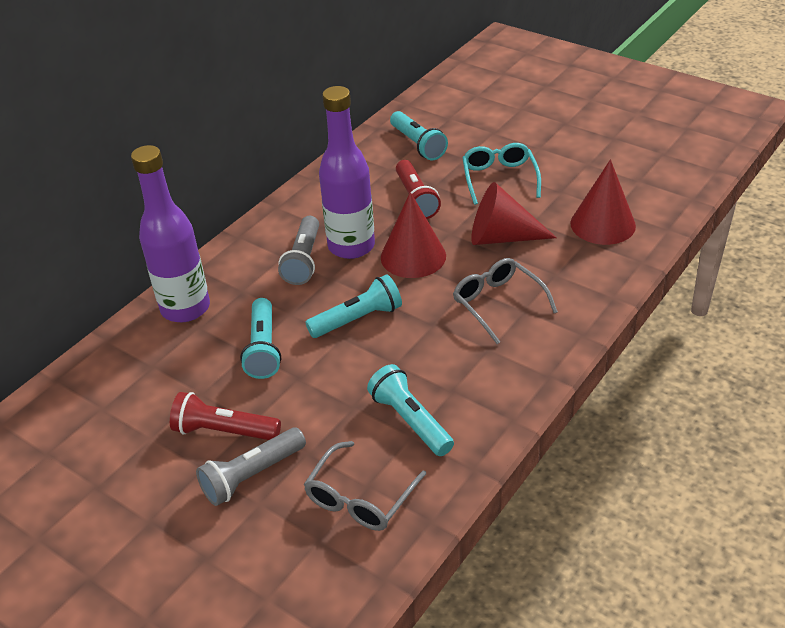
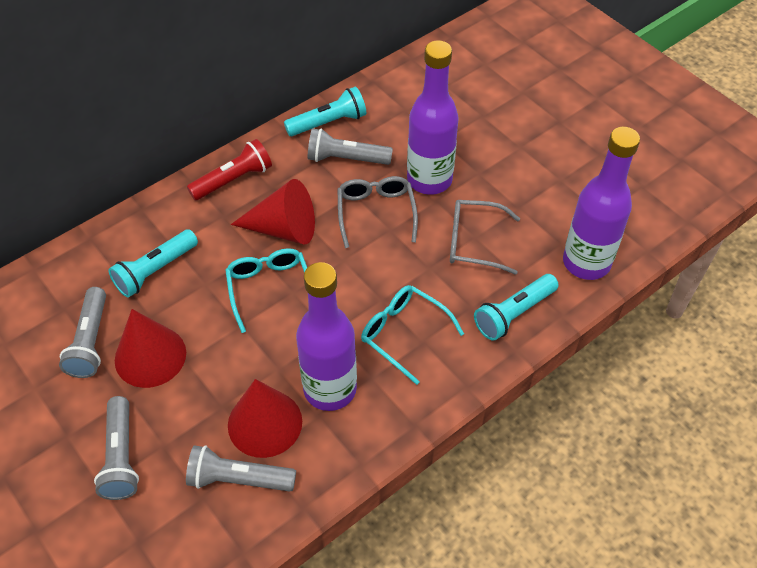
grey flashlight: [196,427,306,506] [278,216,319,285] = 2 -> [59,287,106,378] [94,396,139,500] [186,445,296,491] [308,128,393,165] = 4
purple bottle: [131,145,210,322] [319,86,375,259] = 2 -> [296,262,357,411] [407,40,459,195] [563,127,640,280] = 3
red flashlight: [170,392,281,440] [396,160,441,219] = 2 -> [187,139,272,200] = 1
turquoise flashlight: [240,298,281,379] [305,274,402,338] [367,364,454,456] [390,111,448,160] = 4 -> [108,229,198,297] [284,86,366,136] [474,274,559,341] = 3
turquoise glasses: [462,143,541,205] = 1 -> [225,248,307,333] [361,285,464,385] = 2

